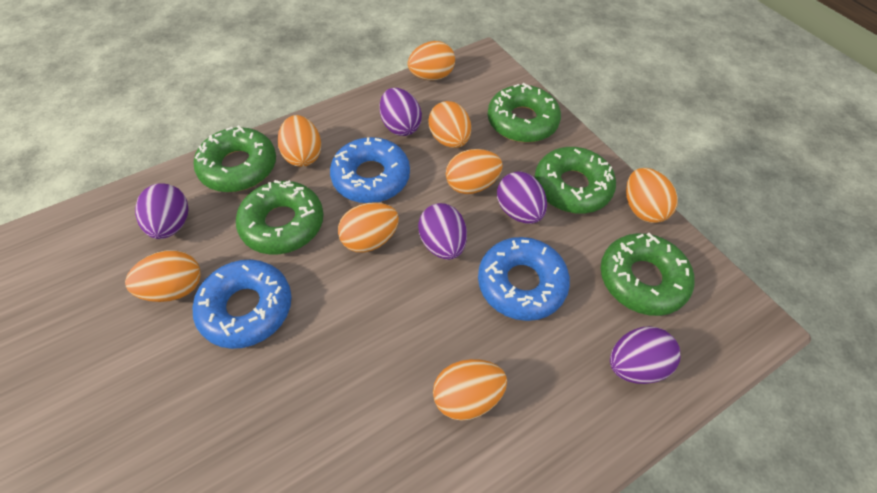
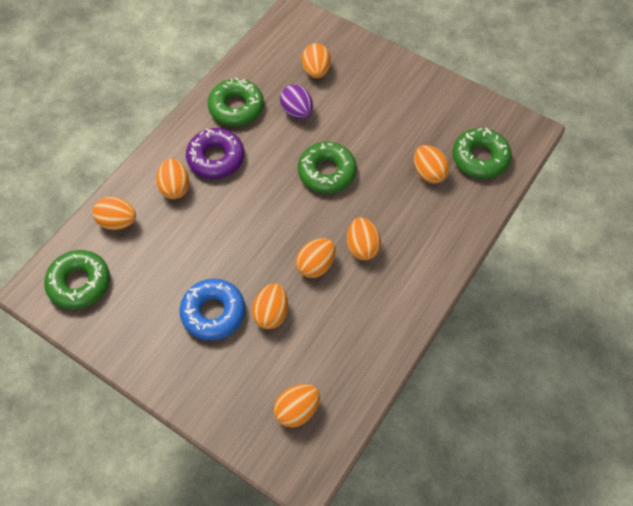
blue donut: [193,260,292,349] [330,137,410,203] [478,237,570,321] = 3 -> [180,279,245,341] = 1
green donut: [194,125,276,192] [236,180,324,255] [488,83,561,143] [535,147,616,214] [601,233,694,316] = 5 -> [44,250,110,310] [208,78,264,126] [298,142,357,194] [453,128,512,179] = 4
purple donut: none = 0 -> [186,128,244,179] = 1
purple egg: [135,183,189,239] [380,88,422,136] [418,203,467,260] [497,172,547,224] [610,326,681,384] = 5 -> [280,84,313,119] = 1

